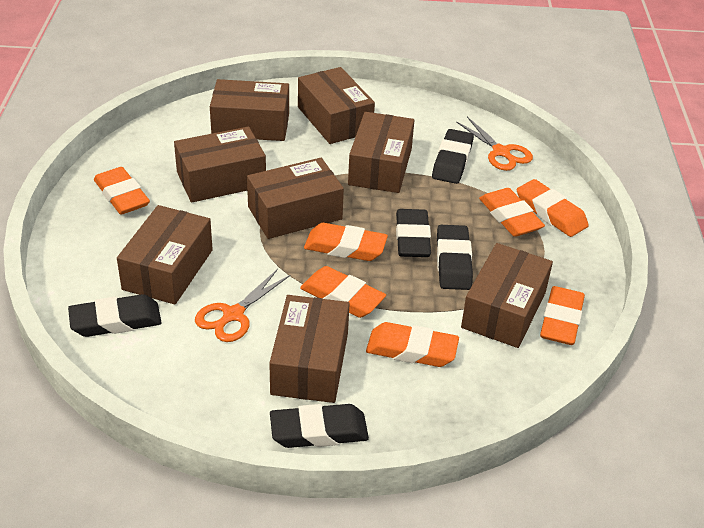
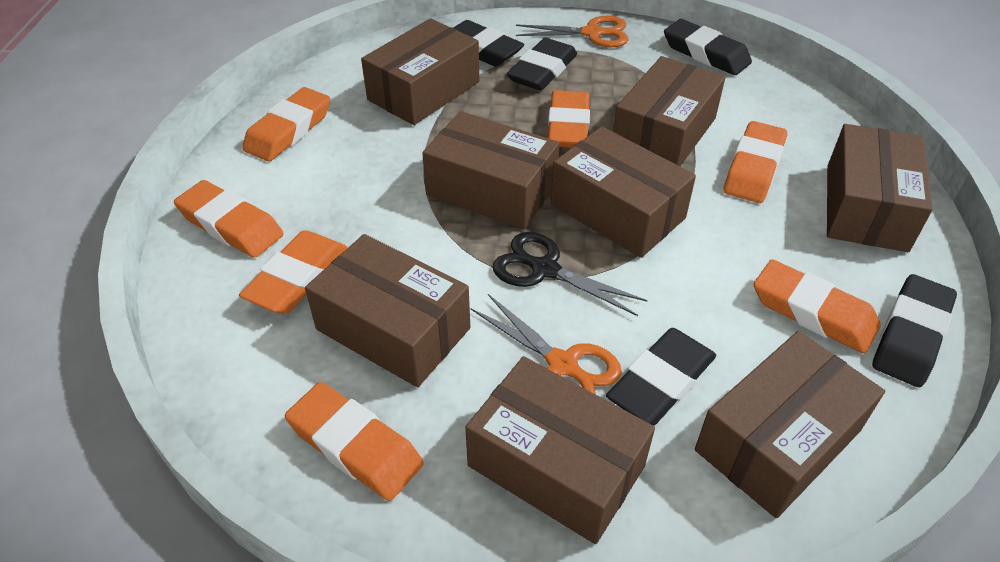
black scissors: none = 0 -> [492,232,648,316] = 1

